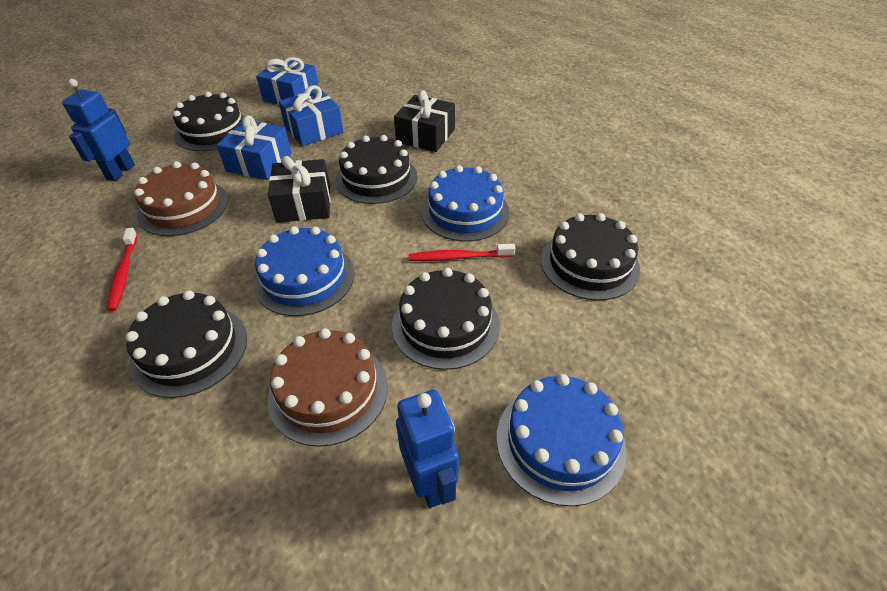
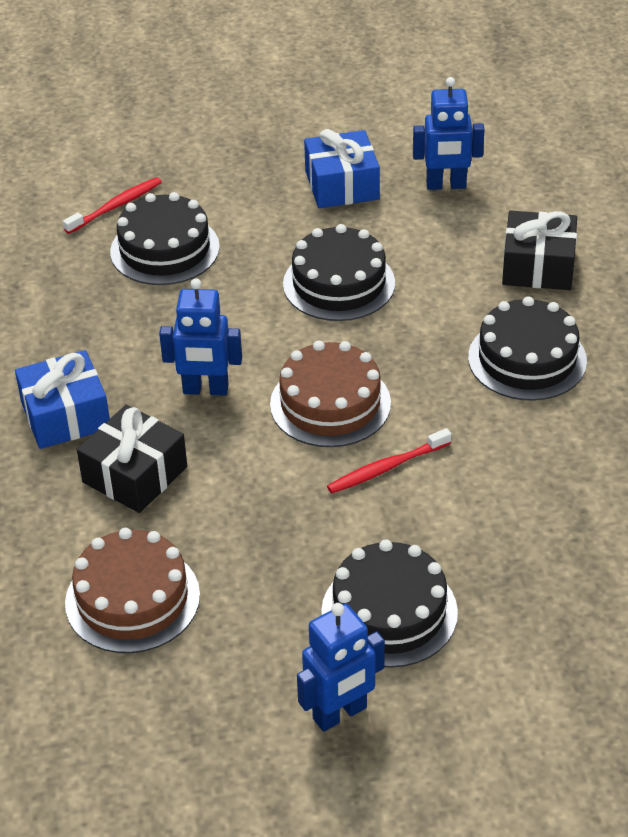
black cake: [125,290,247,398] [173,91,245,151] [335,135,417,204] [392,268,500,370] [541,213,640,300] = 5 -> [110,192,220,285] [283,224,395,321] [321,539,458,668] [468,296,587,401] = 4
blue cake: [254,226,354,316] [421,165,509,241] [497,374,627,506] = 3 -> none = 0
blue gift: [216,115,292,180] [256,57,319,105] [279,85,343,146] = 3 -> [15,350,110,449] [304,129,380,208] = 2
blue robot: [62,79,135,181] [396,390,459,508] = 2 -> [159,278,242,396] [297,603,385,732] [413,77,485,190] = 3

